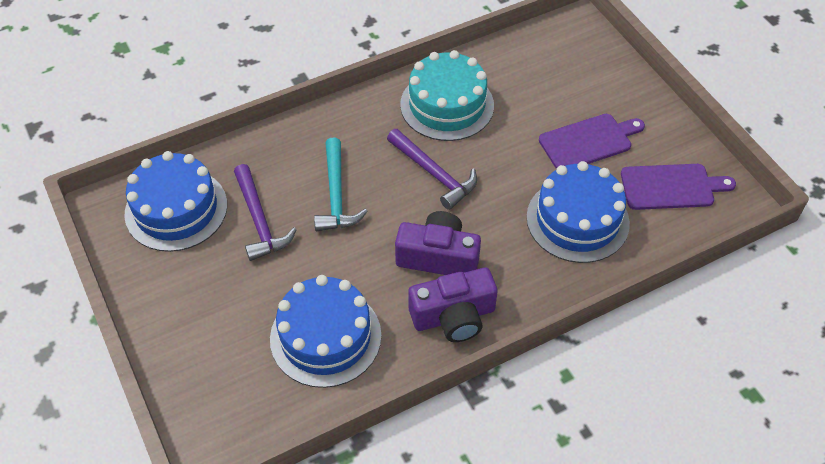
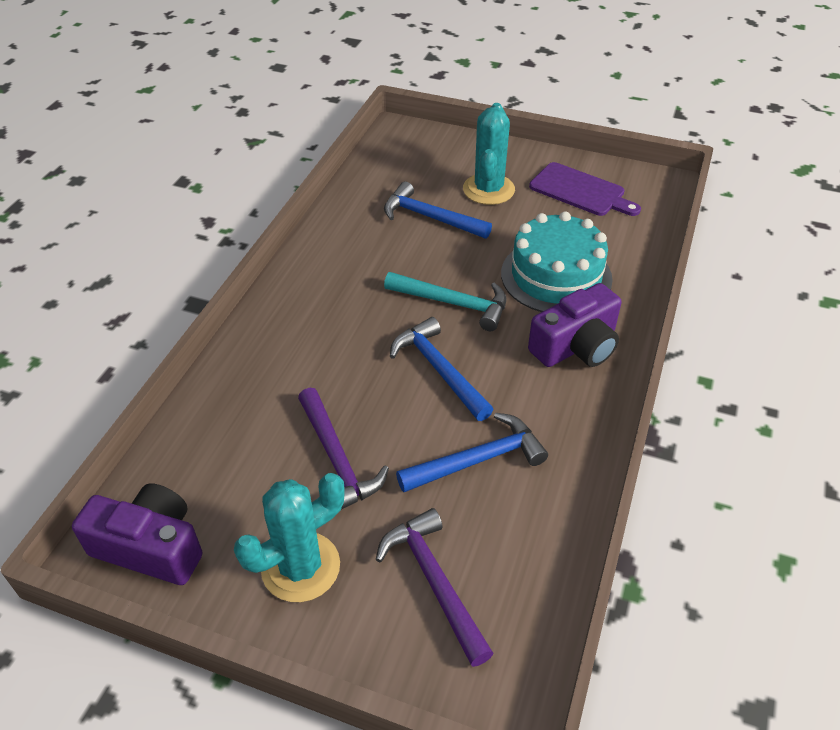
blue cake: [124,151,227,252] [270,275,381,388] [526,161,630,263] = 3 -> none = 0
blue hammer: none = 0 -> [384,181,492,239] [390,317,493,421] [396,413,548,492] = 3
purple cutting board: [539,114,645,169] [621,164,736,210] = 2 -> [529,162,641,216] = 1
turquoise cactus: none = 0 -> [234,473,345,602] [463,103,515,205] = 2

